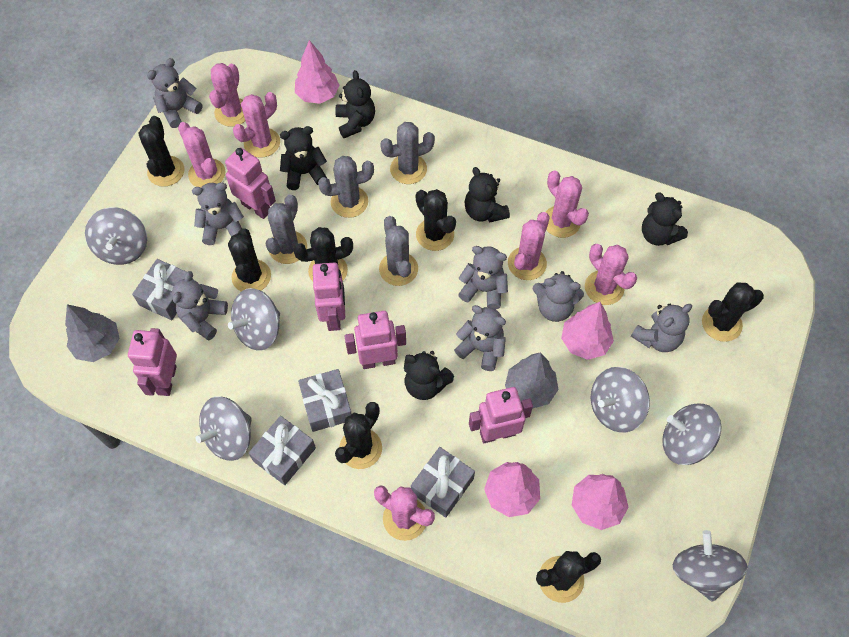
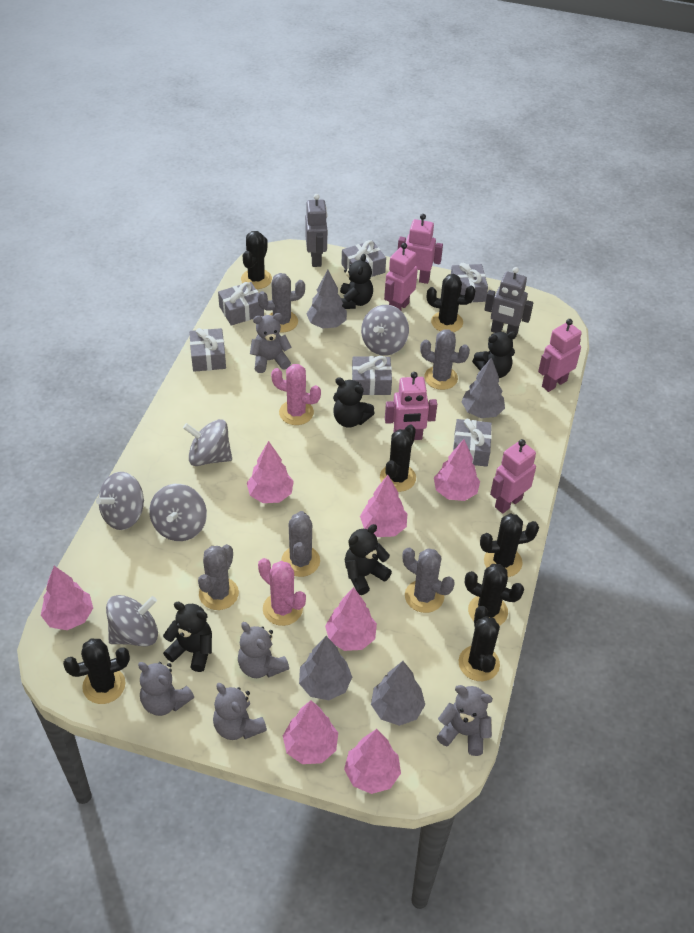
grey cactus: [266,194,307,264] [318,156,374,218] [379,216,418,286] [380,122,435,184] = 4 -> [198,544,239,610] [258,273,305,332] [281,511,320,577] [403,548,455,613] [420,329,470,390] = 5
grey gift: [132,259,193,320] [249,416,316,485] [298,369,352,432] [411,447,475,518] = 4 -> [189,328,226,372] [218,282,264,326] [341,240,386,277] [352,356,392,395] [451,263,488,303] [453,419,492,467] = 6
grey robot: none = 0 -> [305,194,328,267] [484,267,533,338] = 2
grey spinning top: [85,207,147,265] [196,396,252,461] [228,288,280,351] [591,367,650,433] [662,404,722,465] [673,530,747,602] = 6 -> [96,472,144,530] [106,595,158,647] [149,484,207,541] [183,419,232,466] [361,305,409,356] = 5
grey teddy bear: [147,58,202,128] [172,271,228,340] [192,182,244,245] [454,305,506,371] [458,246,508,310] [533,271,584,322] [631,304,692,352] = 7 -> [138,662,194,716] [213,683,267,740] [238,622,289,678] [250,313,292,373] [437,685,493,756] = 5
grey tree: [65,304,120,362] [505,352,558,409] = 2 -> [299,636,352,700] [307,270,347,328] [371,661,425,726] [461,357,505,418] = 4
pink cactus: [178,122,226,187] [209,63,245,127] [233,92,280,158] [374,485,435,541] [508,212,550,280] [546,171,589,238] [585,244,637,305] = 7 -> [258,558,306,626] [271,364,321,425] = 2
pink tree: [295,40,340,104] [484,462,540,517] [561,302,614,360] [572,474,628,530] = 4 -> [41,566,93,630] [247,441,294,503] [283,700,338,764] [325,587,377,651] [344,729,401,794] [360,475,407,537] [434,439,480,501] = 7

